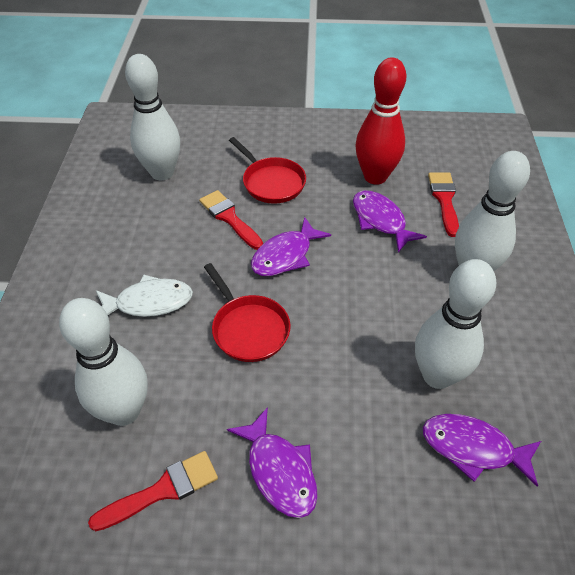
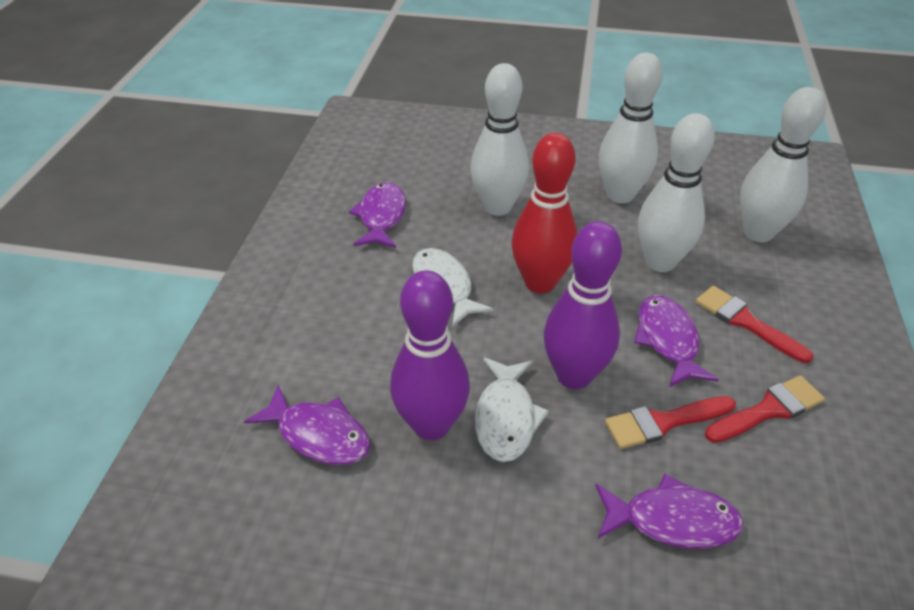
purple bowling pin: none = 0 -> [390,270,470,440] [544,221,622,389] = 2
red pan: [204,263,291,362] [229,137,306,204] = 2 -> none = 0
white fish: [96,275,193,317] = 1 -> [412,248,494,327] [475,357,549,462] = 2

